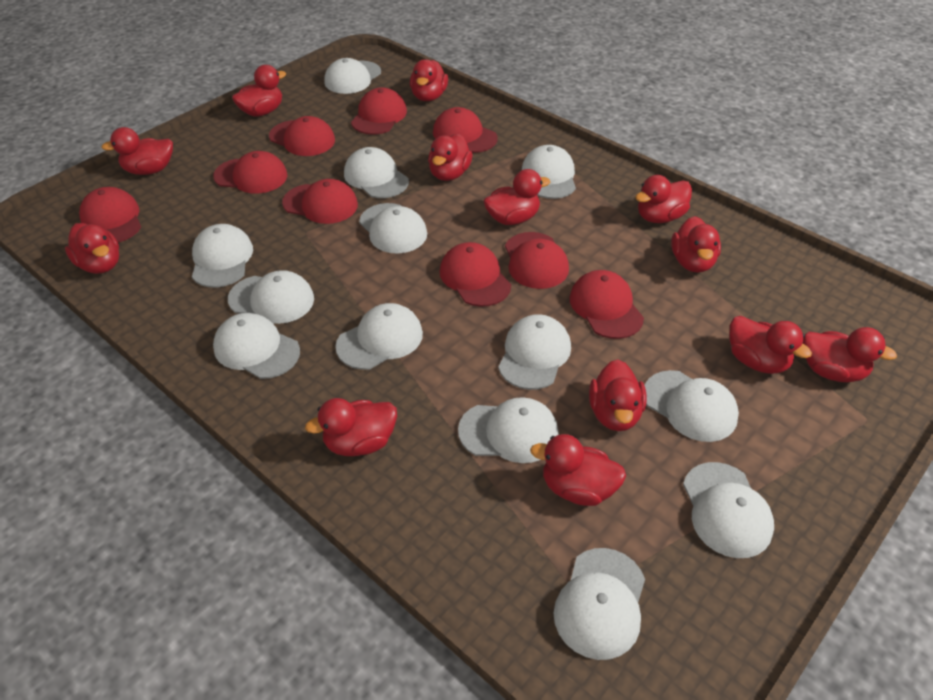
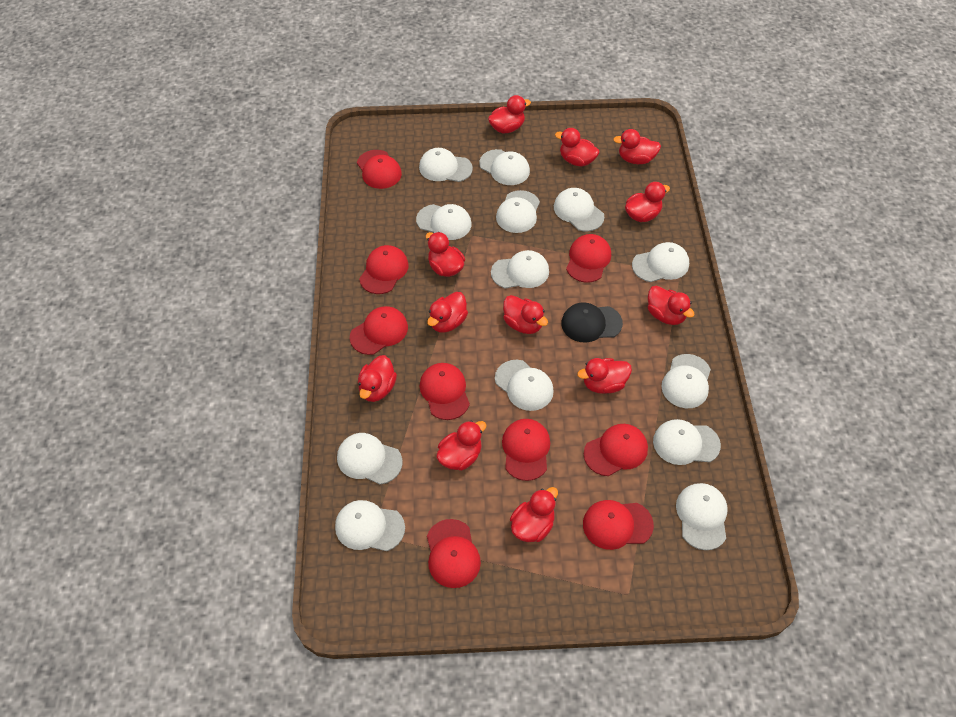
black cap: none = 0 -> [561,303,623,343] = 1
red duck: [65,223,119,274] [101,127,173,175] [232,65,286,117] [305,398,397,456] [410,59,448,101] [428,134,473,181] [484,169,550,225] [530,434,626,506] [589,359,647,431] [635,175,692,223] [671,216,721,273] [730,316,812,374] [803,327,897,382] = 13 -> [358,355,397,402] [426,232,465,277] [427,292,468,332] [436,421,487,471] [488,95,531,134] [503,295,548,334] [510,487,558,542] [555,128,600,167] [577,358,632,394] [613,129,661,164] [625,182,670,222] [648,286,695,325] = 12

